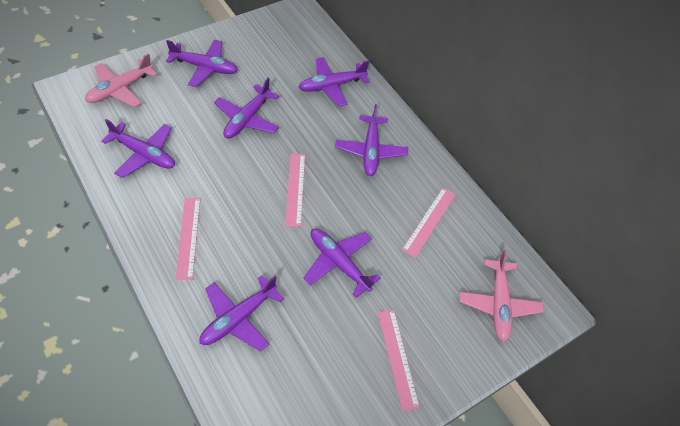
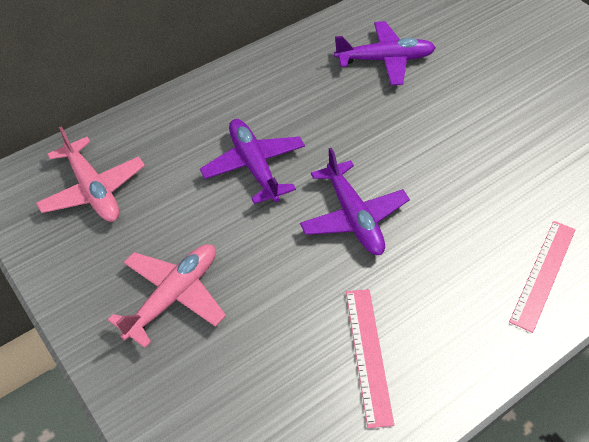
pink ruler: [176,198,201,280] [285,153,305,227] [378,309,420,411] [402,188,456,258] = 4 -> [346,289,394,428] [509,221,575,333] = 2
purple plane: [101,119,175,178] [166,39,238,87] [199,275,284,351] [214,78,279,139] [298,57,370,107] [304,228,381,298] [335,104,408,176] = 7 -> [200,119,305,204] [300,148,410,255] [334,21,436,85] = 3

